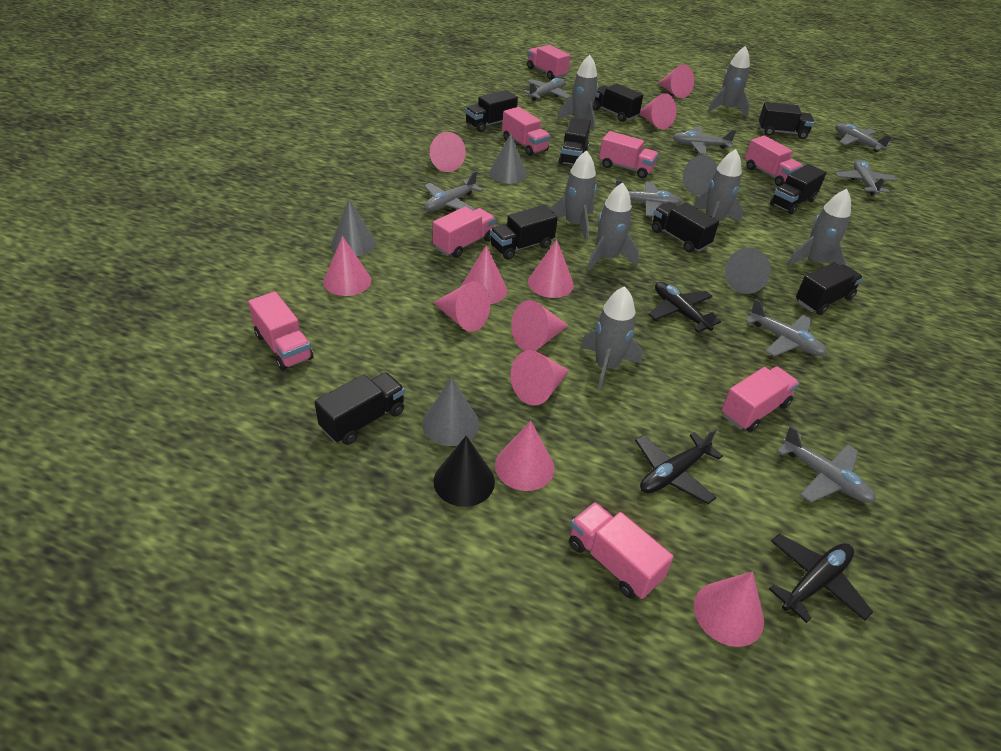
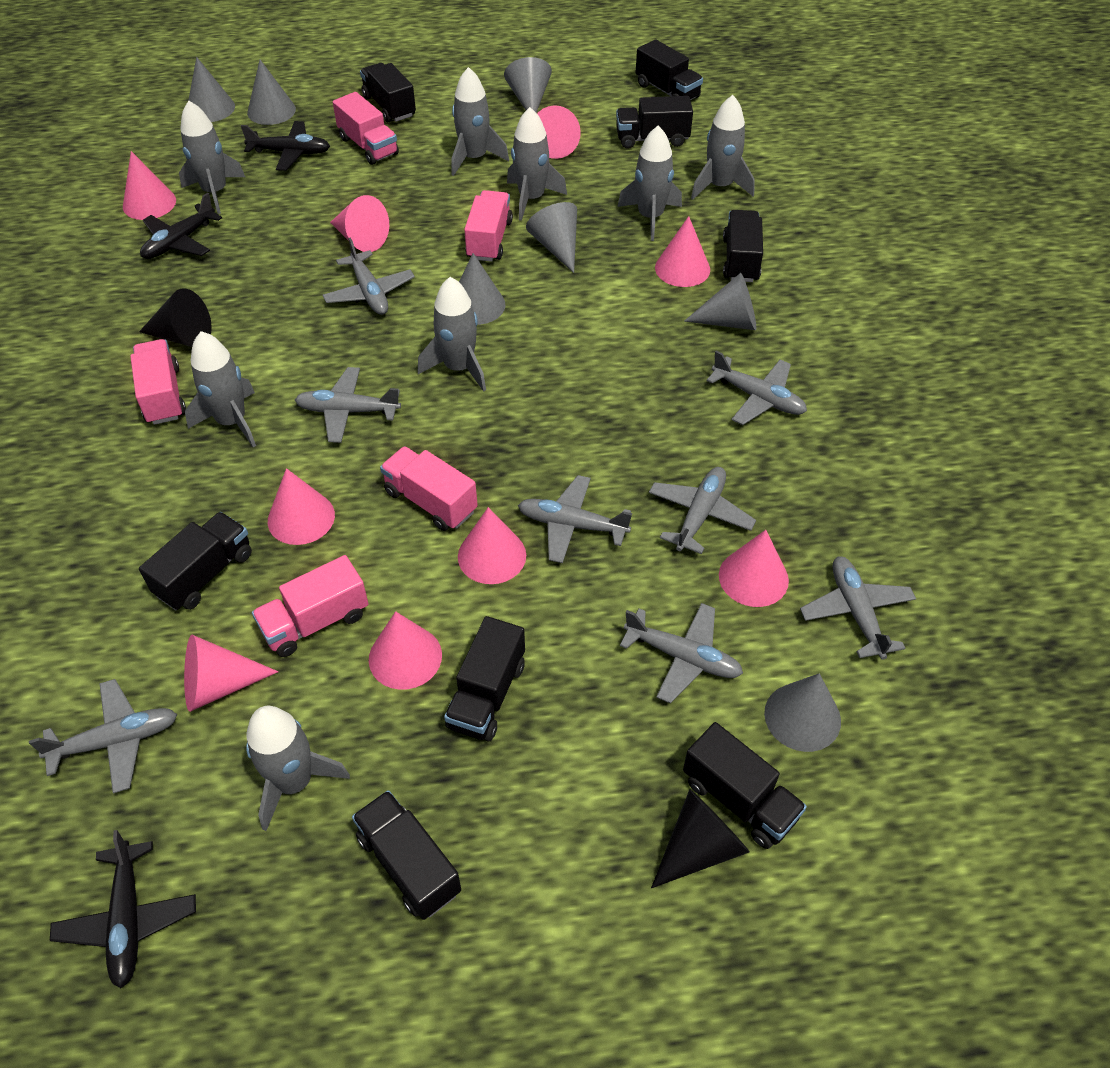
black cone: [434,436,495,507] = 1 -> [139,288,212,347] [651,789,750,888] = 2
black truck: [314,372,405,445] [465,90,518,132] [490,205,558,260] [558,117,591,165] [593,84,643,122] [652,202,719,253] [759,102,814,139] [770,164,827,215] [796,262,863,315] = 9 -> [139,512,252,610] [352,790,461,920] [360,63,416,122] [444,616,525,741] [616,96,693,149] [636,39,703,100] [683,722,807,849] [723,210,763,282] = 8
grey cone: [331,199,376,256] [422,378,479,446] [489,133,527,184] [683,155,718,195] [725,248,771,294] = 5 -> [188,57,235,122] [247,60,296,125] [459,253,505,325] [504,57,552,113] [526,202,577,273] [684,273,756,330] [764,673,841,752] = 7
grey rocket: [550,150,597,241] [557,55,598,131] [580,286,642,391] [587,182,639,270] [694,149,743,222] [708,46,750,117] [787,189,851,266] = 7 -> [179,101,245,214] [185,331,256,447] [246,706,350,831] [418,277,486,392] [451,67,509,176] [507,107,567,221] [617,126,682,241] [691,95,755,199] = 8
pink cone: [323,236,371,296] [430,132,466,172] [433,281,490,332] [461,245,507,304] [495,421,554,491] [511,300,569,351] [511,350,569,406] [528,239,574,298] [639,93,676,129] [658,64,694,98] [694,571,764,647] = 11 -> [123,151,176,220] [184,635,279,712] [268,468,335,545] [330,195,389,252] [369,611,442,690] [458,507,526,584] [537,105,581,159] [655,216,710,287] [719,530,789,607] = 9
pink truck: [248,292,313,370] [433,206,496,258] [502,107,550,156] [527,45,570,80] [569,502,674,599] [599,131,659,178] [722,366,799,432] [745,136,803,186] = 8 -> [130,339,186,425] [252,555,369,657] [333,92,399,165] [380,446,478,531] [464,190,513,262] = 5

